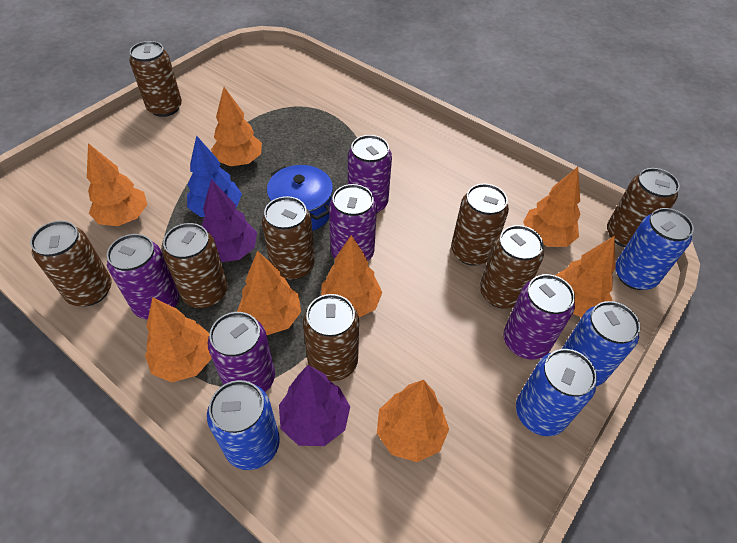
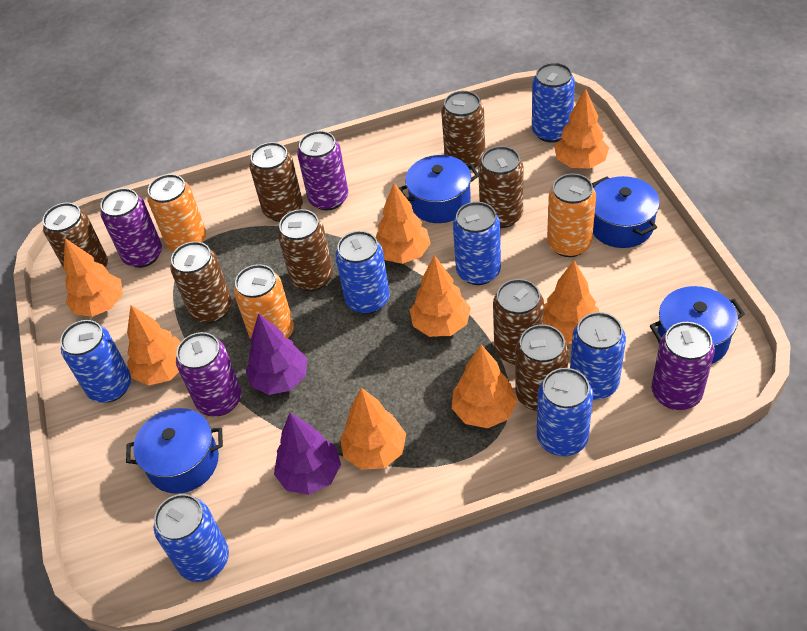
blue can: [207,380,280,470] [516,349,597,436] [562,301,640,386] [615,208,694,290] = 4 -> [60,320,131,403] [154,494,229,582] [335,231,390,314] [453,202,501,285] [532,63,575,142] [537,368,593,456] [570,312,626,399] = 7
blue pot: [267,165,333,231] = 1 -> [126,408,223,494] [399,155,479,223] [592,176,660,248] [650,286,745,364] = 4
blue tree: [187,135,242,217] = 1 -> none = 0
orange can: none = 0 -> [147,174,206,251] [234,264,294,339] [547,173,596,257] = 3
purple can: [107,234,179,319] [208,312,275,393] [329,184,377,261] [348,135,392,213] [503,274,575,360] = 5 -> [101,188,162,268] [176,332,242,416] [297,131,348,211] [652,322,715,410] = 4

